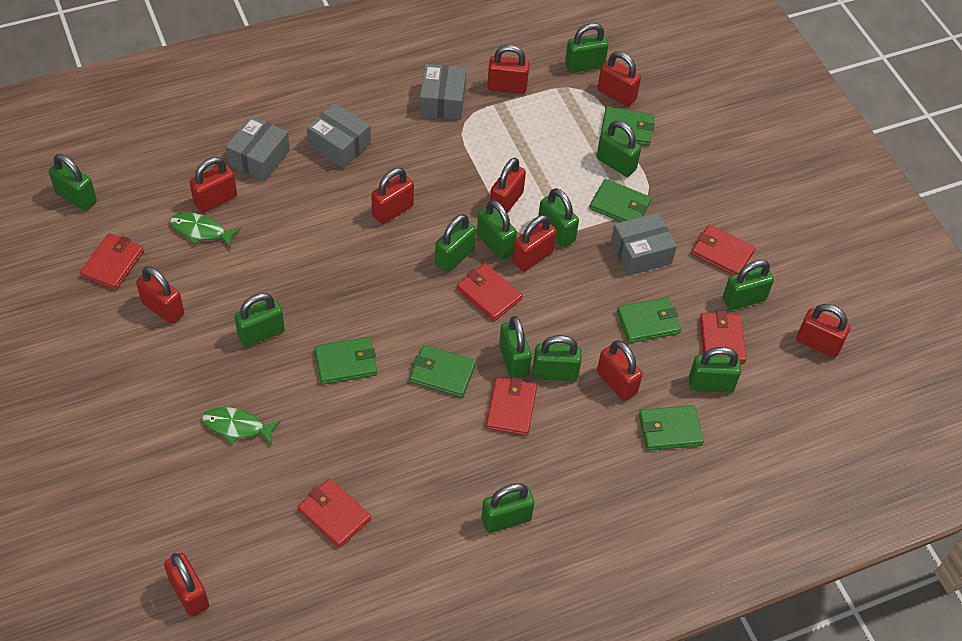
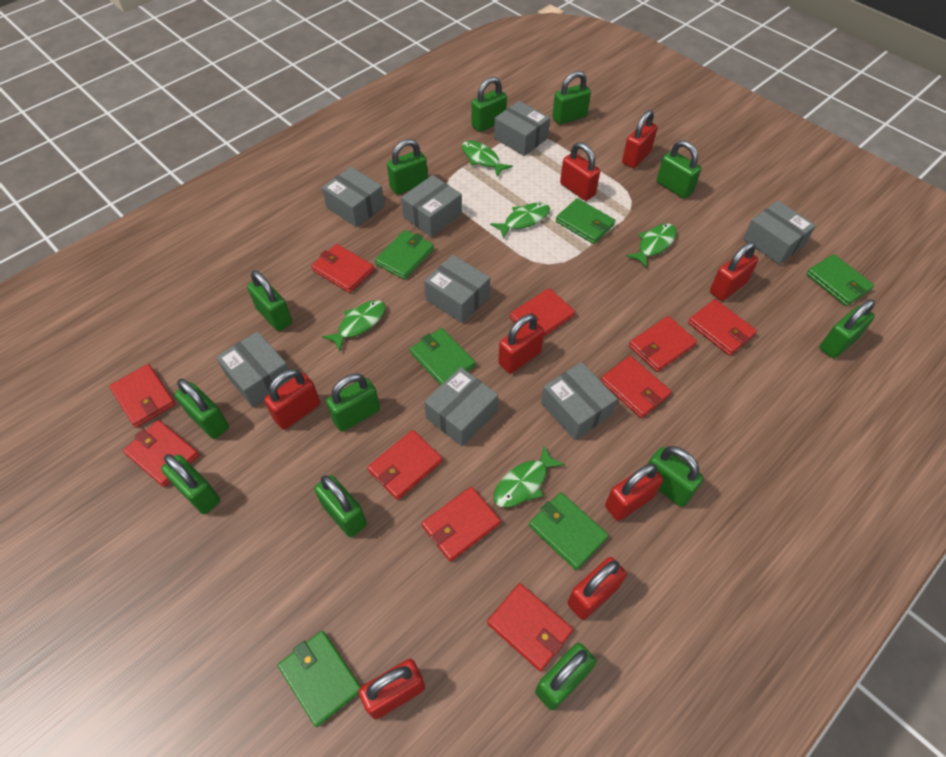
green fish: [170,213,241,249] [202,407,281,445] = 2 -> [322,300,386,351] [462,140,513,177] [490,203,550,239] [494,446,565,508] [626,223,677,268] = 5
grey box: [226,116,290,181] [307,103,371,169] [420,64,466,120] [611,212,677,276] = 4 -> [216,331,292,407] [322,167,385,228] [401,175,462,237] [424,255,490,323] [424,367,498,446] [494,101,550,156] [541,362,617,440] [743,201,816,265] = 8
red padlock: [136,266,184,324] [164,553,209,617] [190,157,237,213] [371,168,414,224] [487,45,530,94] [490,158,526,213] [512,215,557,271] [597,341,643,401] [598,51,641,107] [796,304,850,358] = 10 -> [264,369,320,429] [358,659,425,719] [498,314,544,374] [560,142,600,201] [568,557,627,620] [605,463,663,521] [622,110,657,168] [710,242,758,301] = 8
red wallet: [80,233,144,290] [298,478,371,548] [457,263,523,321] [486,377,537,436] [691,225,755,275] [700,311,746,364] = 6 -> [109,364,176,428] [123,420,199,487] [311,244,374,293] [367,430,443,500] [422,487,501,562] [487,583,573,671] [510,288,575,337] [600,356,671,418] [629,316,697,372] [688,299,757,356] = 10

